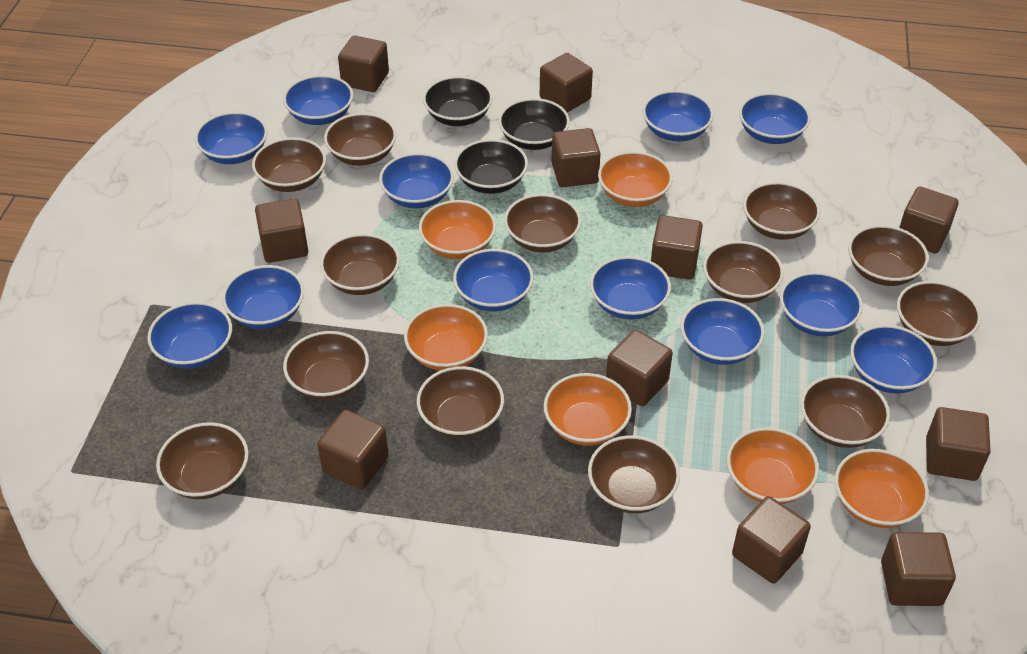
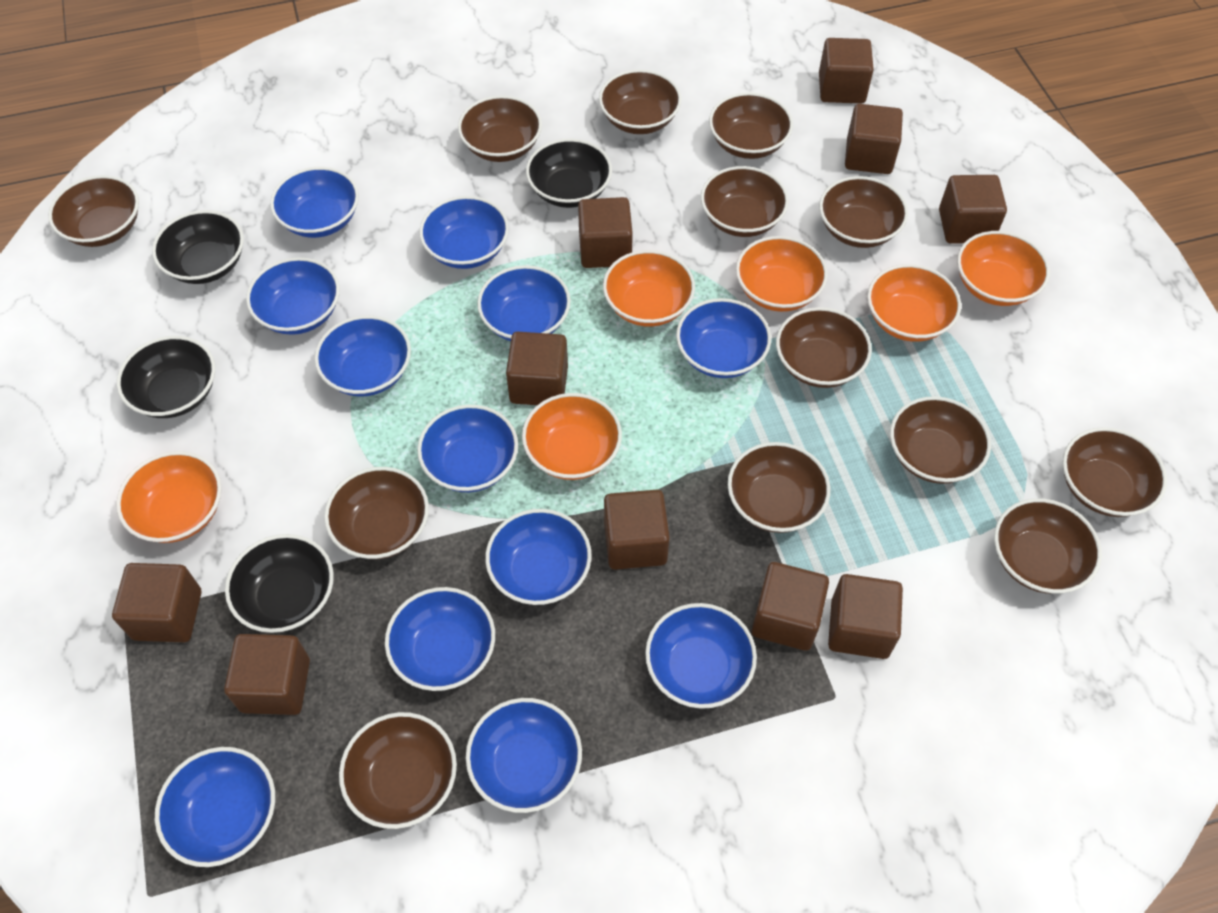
black bowl: [423,76,493,126] [454,139,528,194] [498,98,570,150] = 3 -> [117,336,215,418] [152,210,244,284] [225,534,334,633] [526,138,612,208] = 4
brown cube: [255,199,308,263] [317,410,389,490] [338,36,389,92] [540,53,593,112] [552,128,601,187] [606,330,673,406] [651,215,703,280] [732,496,811,584] [881,532,956,606] [899,187,959,254] [926,407,991,481] = 11 -> [112,563,201,642] [224,634,310,715] [506,332,568,405] [578,197,633,268] [604,490,670,570] [752,562,829,651] [819,38,874,104] [828,574,903,659] [845,104,903,174] [939,175,1007,244] = 10

